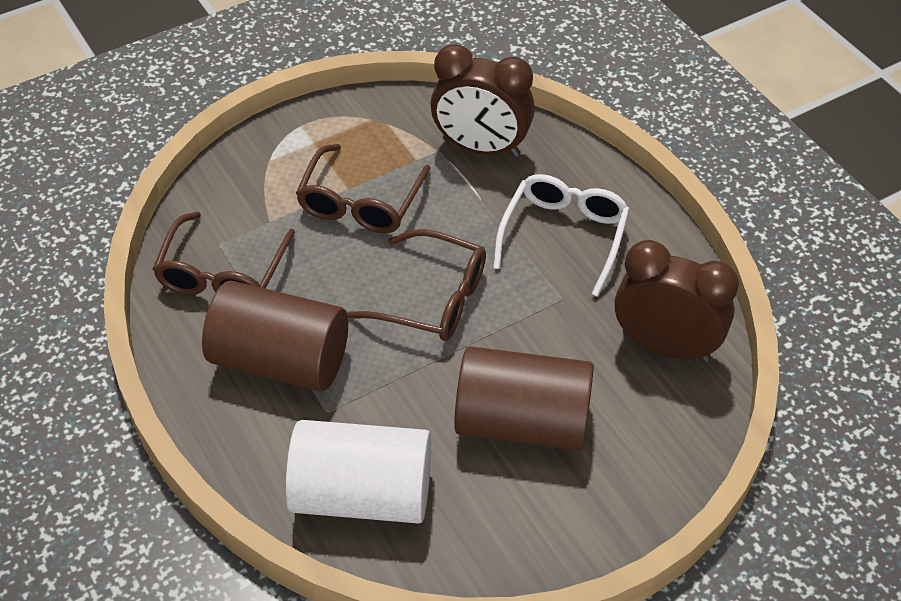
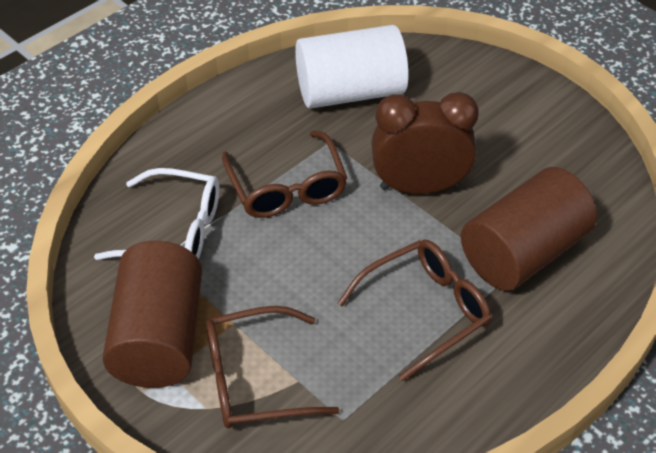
brown clock: [430,44,535,157] [615,240,739,362] = 2 -> [371,92,479,194] = 1

